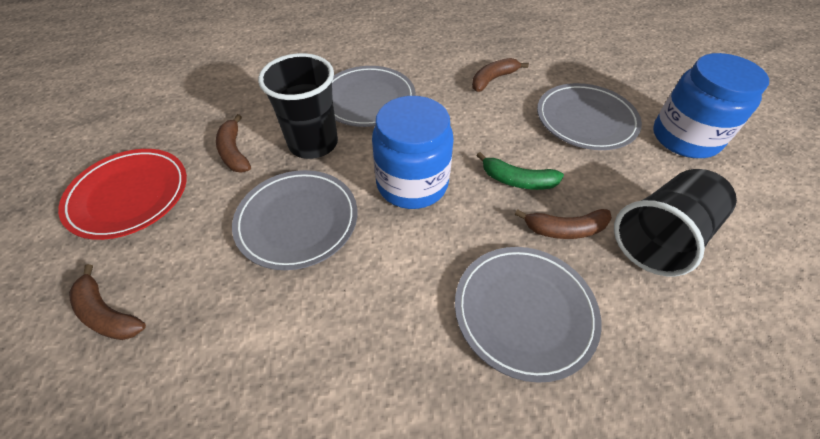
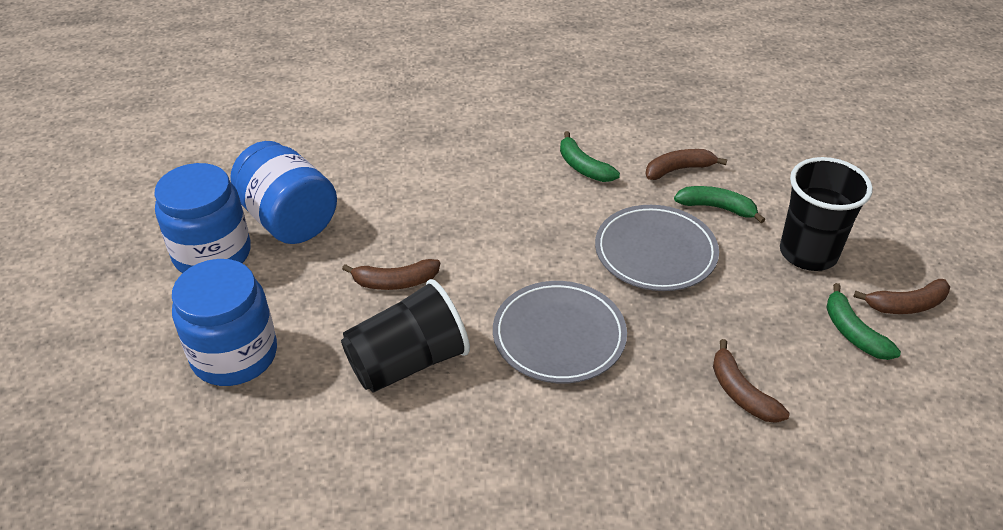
blue jar: [372,96,454,209] [653,53,769,158] = 2 -> [155,163,251,273] [172,259,277,386] [231,141,337,244] = 3
green banana: [476,152,564,190] = 1 -> [560,131,620,182] [674,186,765,223] [826,283,901,360] = 3
grey plate: [232,170,357,270] [332,66,416,127] [455,247,601,383] [537,83,642,150] = 4 -> [493,281,627,383] [595,205,719,291] = 2
red plate: [58,149,187,240] = 1 -> none = 0

